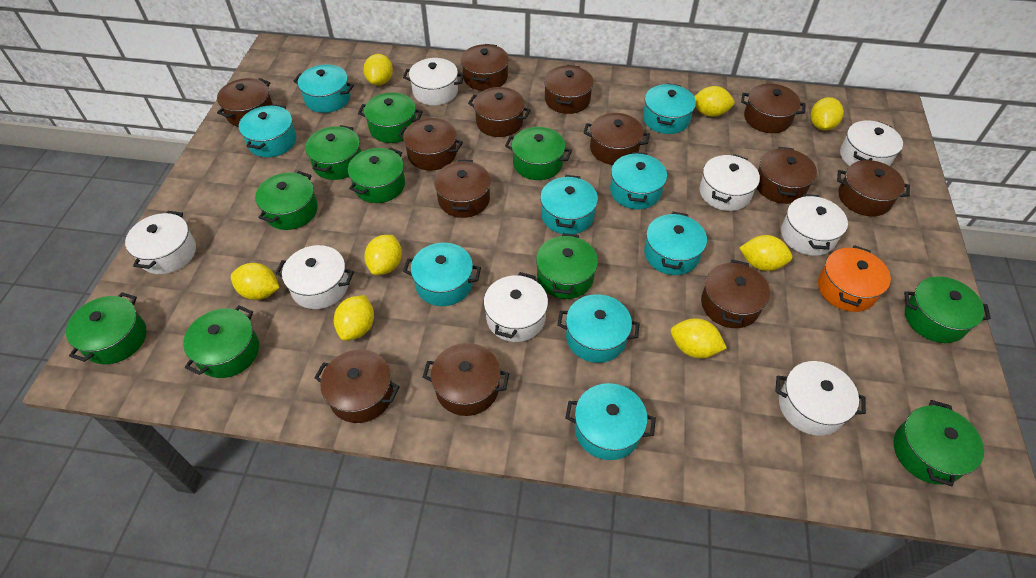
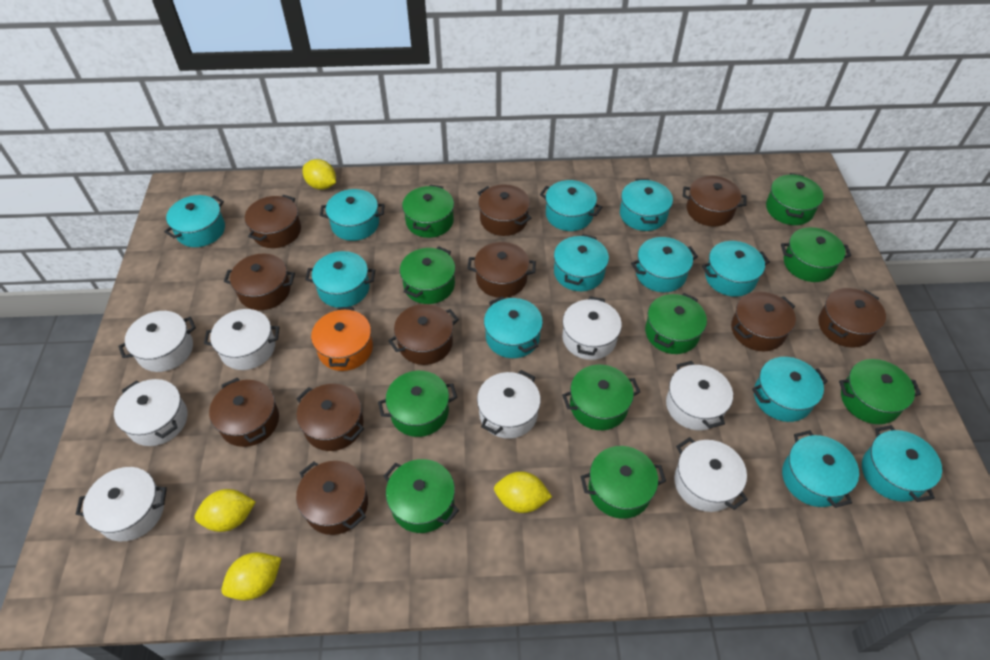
brown pot: [217,78,273,127] [314,350,400,423] [398,118,463,171] [423,343,509,416] [434,160,491,218] [461,44,509,91] [468,87,531,137] [544,65,594,114] [584,113,650,165] [701,260,770,328] [741,83,806,133] [757,147,817,204] [837,160,910,216] = 13 -> [209,378,279,447] [224,254,295,310] [245,195,301,248] [296,384,364,451] [296,461,368,535] [388,304,459,365] [467,242,536,298] [478,184,531,236] [683,176,746,227] [731,292,796,351] [818,288,886,348] = 11
turquoise pot: [239,104,297,157] [294,65,354,113] [403,243,481,306] [540,175,598,234] [557,294,640,363] [565,383,656,460] [610,152,667,209] [643,83,696,134] [644,212,707,275] = 9 -> [164,195,225,247] [305,251,375,308] [320,189,385,241] [484,296,543,358] [540,180,602,231] [554,234,609,291] [620,179,673,231] [631,237,698,292] [702,241,770,297] [752,357,828,422] [782,430,859,508] [862,425,942,502] = 12
yellow lemon: [231,263,279,300] [334,295,374,341] [363,54,393,85] [364,235,402,275] [671,318,727,358] [694,86,735,117] [739,235,792,271] [811,97,844,131] = 8 -> [195,489,256,532] [221,552,281,601] [303,159,336,190] [494,471,552,513] = 4

